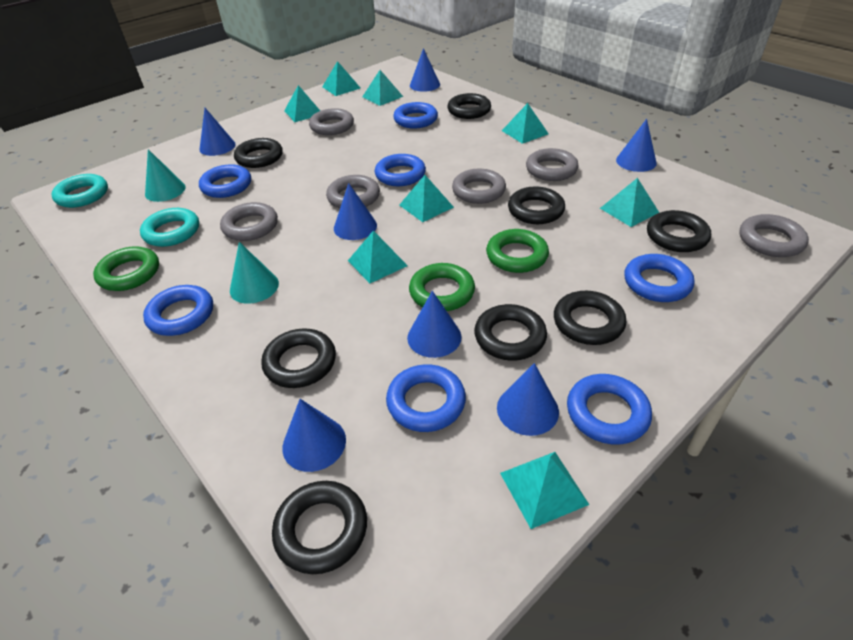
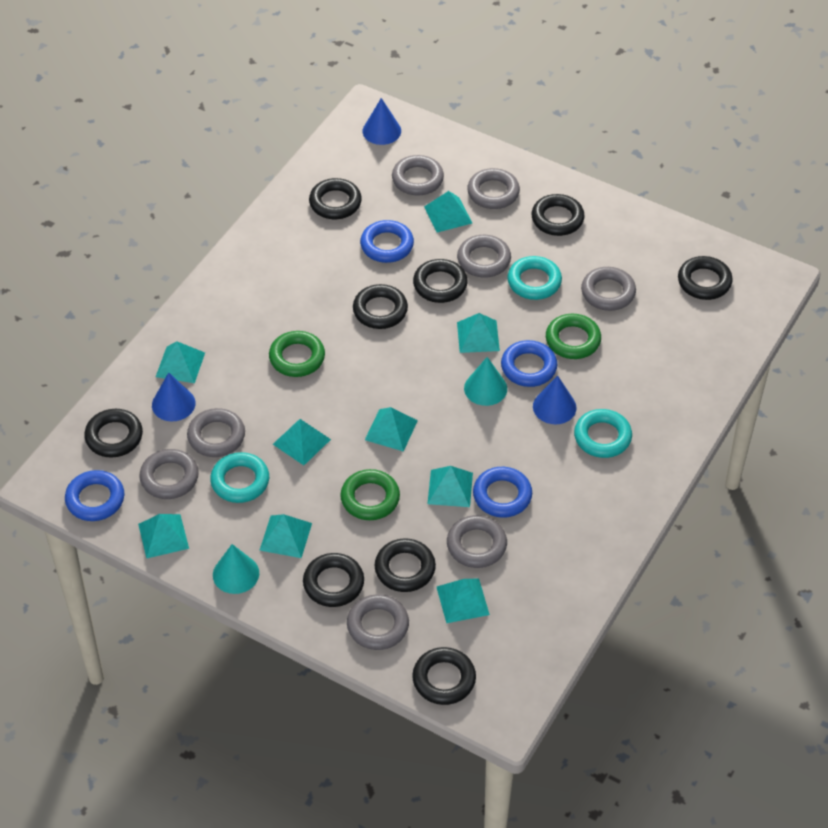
black ring: [234,138,283,168] [261,328,336,388] [272,481,367,574] [447,93,491,119] [474,304,547,361] [508,186,565,224] [554,291,626,345] [647,210,711,252] = 8 -> [84,409,143,458] [303,553,364,607] [309,178,362,219] [353,284,408,329] [375,538,436,592] [412,647,476,705] [413,259,468,303] [531,194,585,236] [678,256,733,300] = 9
blue cone: [199,108,236,156] [282,399,346,472] [334,183,377,240] [407,291,462,358] [410,48,440,92] [497,363,559,436] [616,119,657,172] = 7 -> [152,372,195,421] [363,98,401,145] [533,375,577,424] = 3
blue ring: [143,285,213,336] [199,164,251,198] [375,154,426,186] [386,364,466,432] [393,102,438,129] [567,374,652,445] [625,254,694,302] = 7 -> [65,470,124,521] [360,220,414,263] [473,467,532,518] [501,340,557,387] = 4
grey ring: [220,202,278,241] [309,108,354,135] [326,175,380,208] [452,169,506,204] [526,148,579,181] [739,214,809,257] = 6 -> [139,449,199,499] [187,408,245,457] [347,594,409,650] [392,155,444,196] [447,515,507,568] [457,235,511,278] [467,168,520,209] [581,267,636,311] = 8
turquoise pyramid: [284,85,320,122] [322,61,360,96] [348,231,408,283] [362,70,403,106] [399,175,454,222] [500,452,589,529] [502,103,549,144] [600,178,659,227] = 8 -> [138,514,189,559] [156,342,205,383] [260,514,312,558] [273,419,331,465] [365,407,418,452] [424,191,472,232] [428,466,473,507] [437,578,490,623] [457,313,500,353] = 9
turquoise ring: [51,174,108,208] [140,208,199,247] = 2 -> [210,452,269,503] [507,256,562,300] [574,409,632,458] = 3

